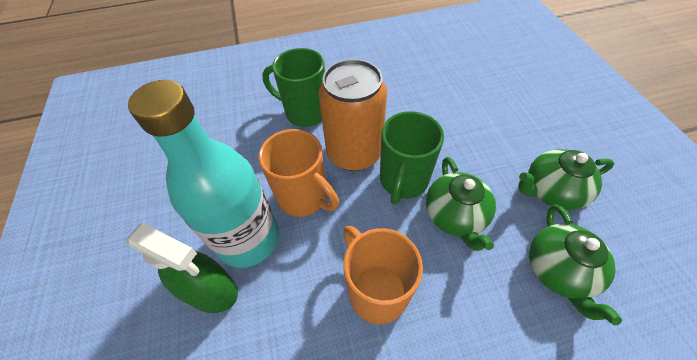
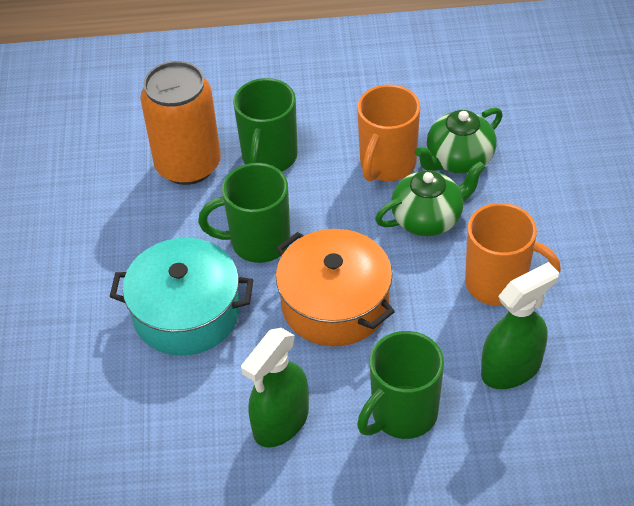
green mug: [262,48,325,127] [380,111,444,205] = 2 -> [198,163,290,263] [233,78,298,172] [357,331,444,439] = 3
green spray bottle: [126,223,238,313] = 1 -> [241,328,309,448] [481,262,559,389] = 2
green teapot: [426,157,496,251] [518,149,614,210] [529,204,622,325] = 3 -> [375,161,486,236] [415,107,503,174] = 2
orange pot: none = 0 -> [276,229,395,346] = 1
turquoise bottle: [128,80,279,268] = 1 -> none = 0
turquoise pot: none = 0 -> [110,238,253,356] = 1

